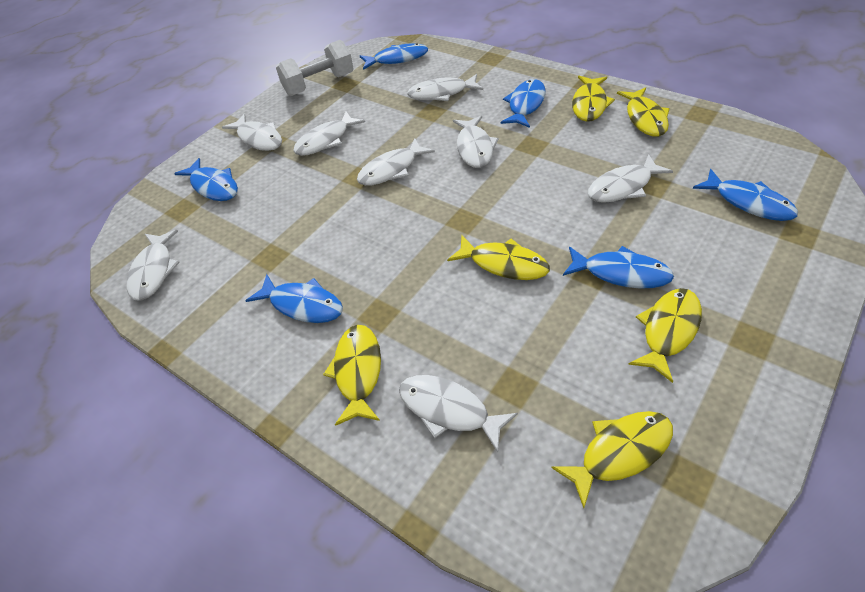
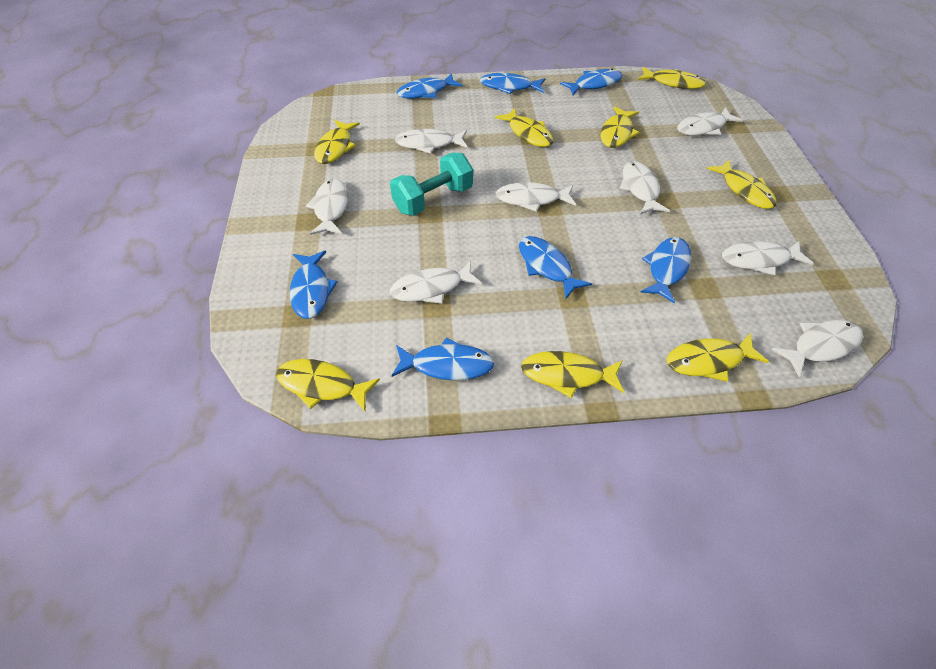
blue fish: [174,158,238,201] [245,274,343,323] [360,43,428,70] [501,79,546,128] [563,246,674,289] [693,169,798,221] = 6 -> [289,251,338,319] [392,338,495,380] [397,73,462,98] [480,73,545,94] [519,236,592,299] [560,69,623,95] [640,237,691,304] = 7
turquoise dumbbell: none = 0 -> [390,153,473,216] = 1
white dumbbell: [276,40,354,96] = 1 -> none = 0
yellow fish: [323,325,381,426] [447,235,550,280] [551,411,673,508] [572,76,615,122] [617,87,670,137] [628,288,702,383] = 6 -> [276,359,380,411] [314,120,360,164] [495,108,553,147] [521,351,624,398] [600,106,640,148] [638,67,706,89] [667,333,769,382] [707,160,777,209] = 8

